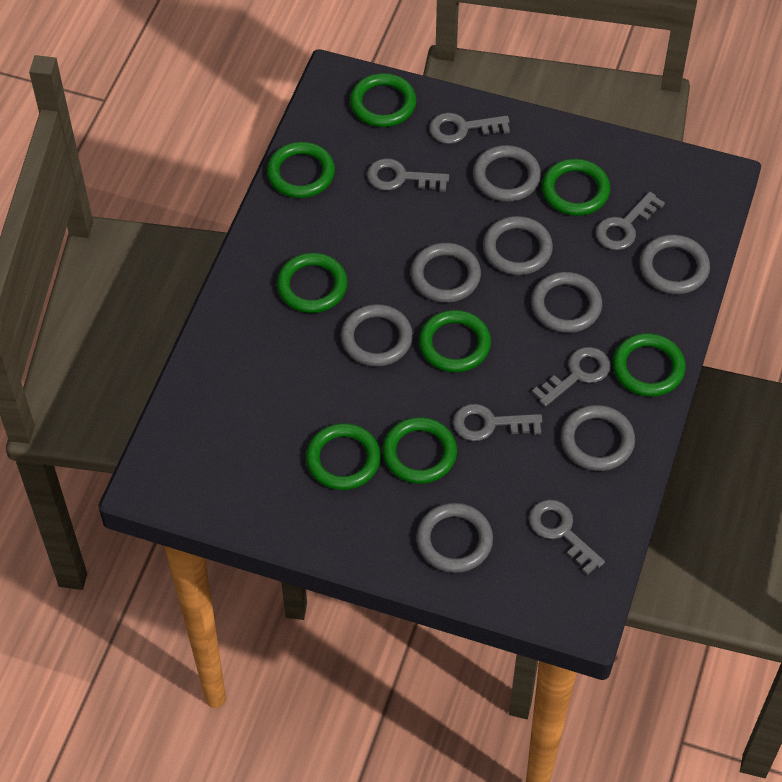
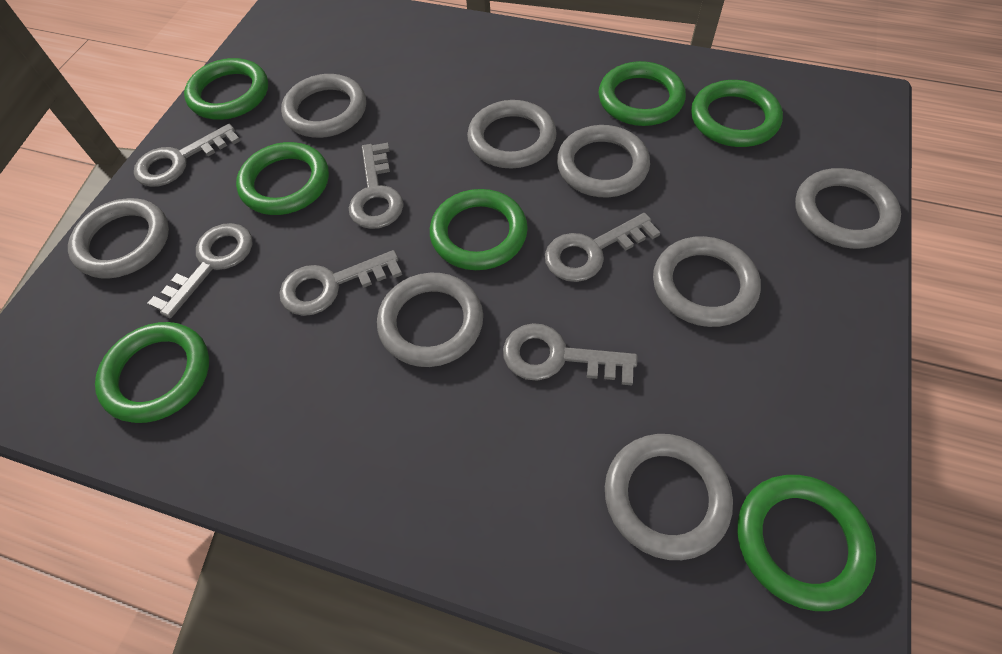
green ring: [267,142,335,198] [277,253,347,313] [306,423,381,490] [350,73,416,127] [383,417,457,484] [419,310,491,372] [542,159,610,216] [613,333,686,397] = 8 -> [95,322,209,423] [184,58,268,120] [236,142,329,215] [430,189,528,270] [599,61,686,126] [691,80,783,147] [737,475,876,611] = 7

